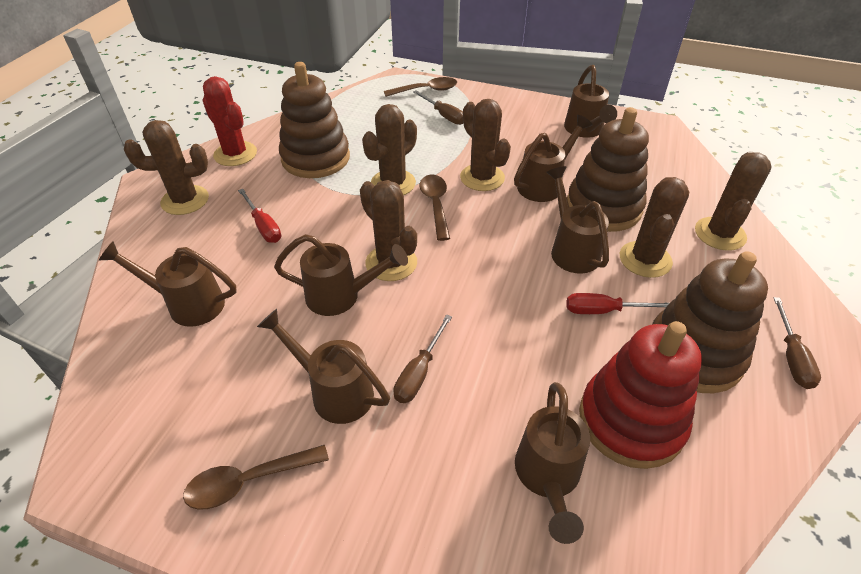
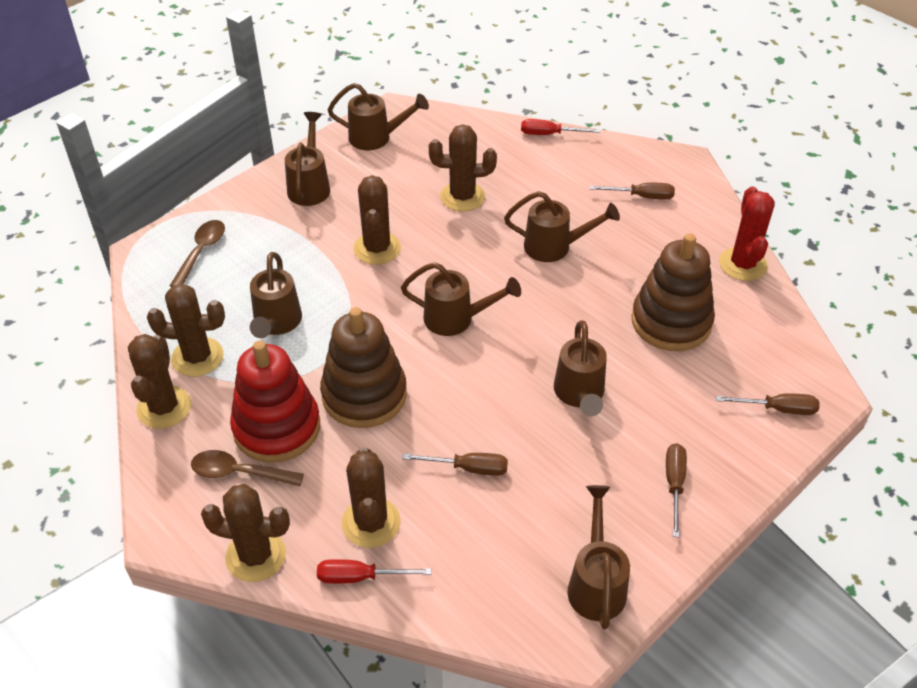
brown screwdriver: [393,314,452,403] [413,90,463,125] [774,297,821,389] = 3 -> [402,453,508,476] [590,183,675,200] [666,443,687,538] [716,394,820,415] = 4
brown spoon: [183,445,329,509] [384,77,457,97] [420,175,450,241] = 3 -> [170,220,225,287] [191,450,304,486] = 2
brown stacking toy: [279,62,350,178] [567,107,649,232] [652,251,768,393] = 3 -> [320,307,407,428] [631,233,715,351] = 2

